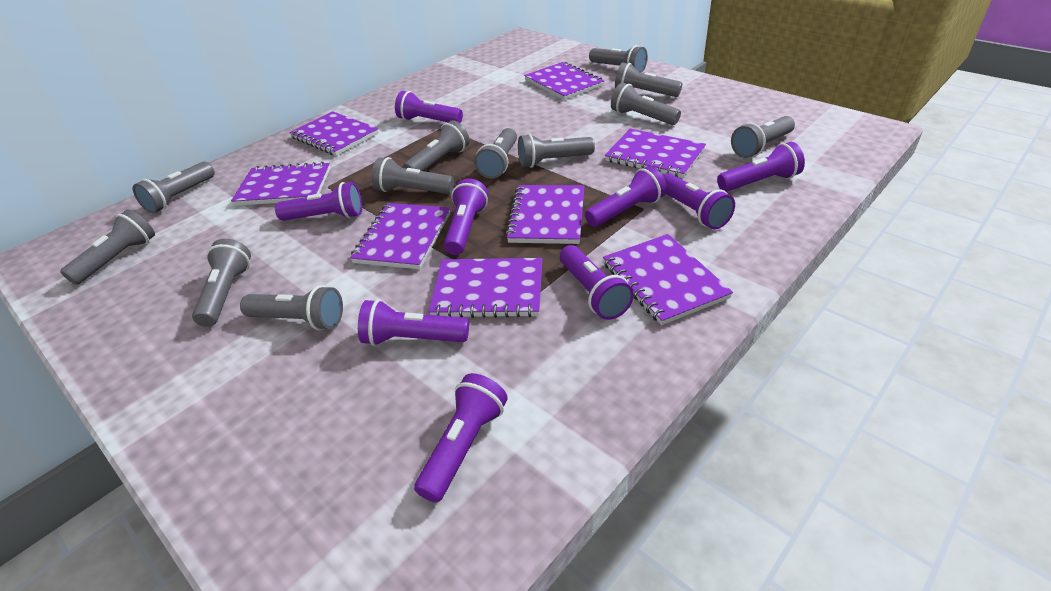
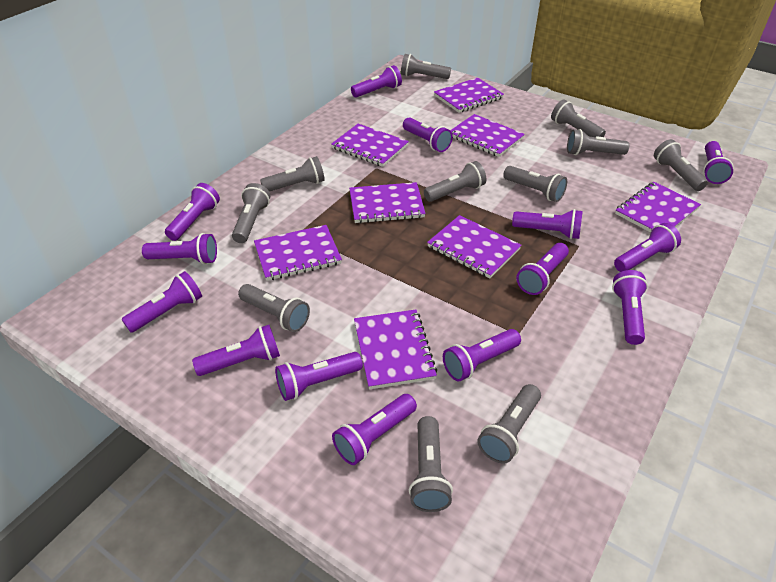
grey flashlight: [60,209,155,285] [133,162,215,213] [192,239,251,327] [240,285,343,330] [372,157,454,194] [403,120,470,171] [474,128,517,179] [518,134,595,168] [589,45,648,73] [611,83,681,125] [615,62,682,97] [731,116,795,158] = 12 -> [232,183,270,243] [238,284,310,332] [260,156,325,192] [401,54,451,79] [409,416,453,512] [424,161,486,202] [477,384,541,464] [503,166,567,202] [551,100,606,137] [567,129,629,155] [654,139,708,191] = 11
purple flashlight: [275,182,362,221] [358,299,469,346] [395,91,463,123] [414,373,507,503] [444,178,488,255] [560,245,634,320] [585,166,667,227] [663,173,735,229] [717,142,805,192] = 9 -> [121,271,202,333] [142,233,217,264] [165,183,220,241] [192,325,280,376] [275,352,363,401] [332,394,417,465] [351,65,402,98] [403,118,453,152] [443,329,521,381] [512,209,583,239] [516,243,569,295] [612,270,648,345] [614,223,681,272] [703,141,733,184] = 14

